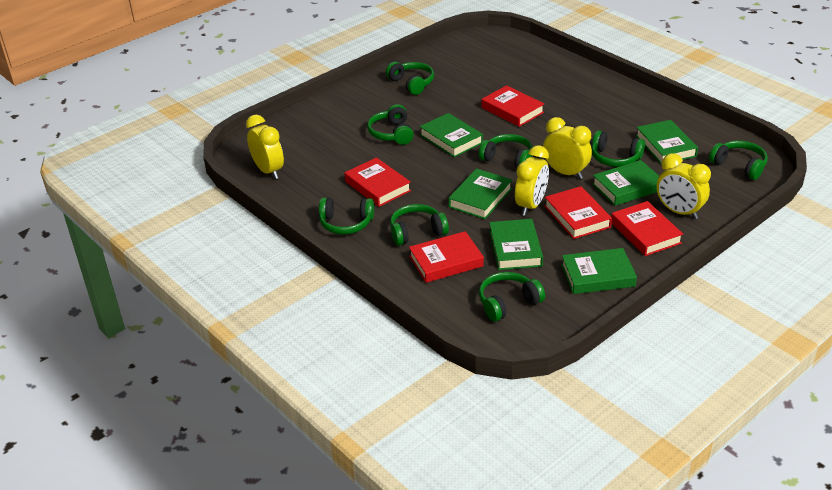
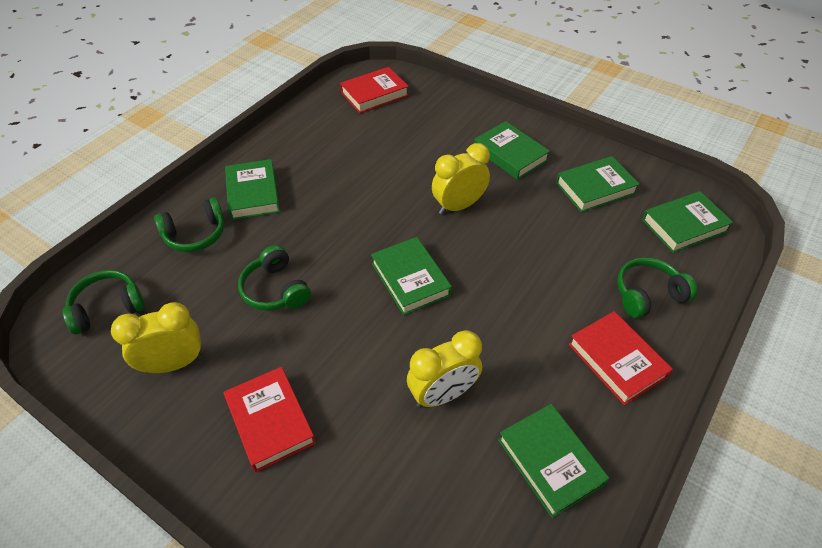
green headphones: [319,198,374,235] [367,104,414,145] [386,62,434,95] [390,204,449,246] [479,134,533,168] [479,272,545,322] [591,130,645,167] [709,141,768,180] = 8 -> [62,270,145,335] [154,197,224,252] [238,245,311,311] [617,257,698,318] = 4
red book: [344,157,411,207] [409,231,484,283] [482,85,544,127] [544,186,612,239] [611,201,683,256] = 5 -> [224,367,316,472] [340,67,409,113] [568,311,673,405] = 3
yellow clock: [246,115,284,179] [515,145,549,216] [543,117,592,179] [656,153,711,219] = 4 -> [111,302,202,373] [407,330,482,408] [432,143,490,215] = 3

